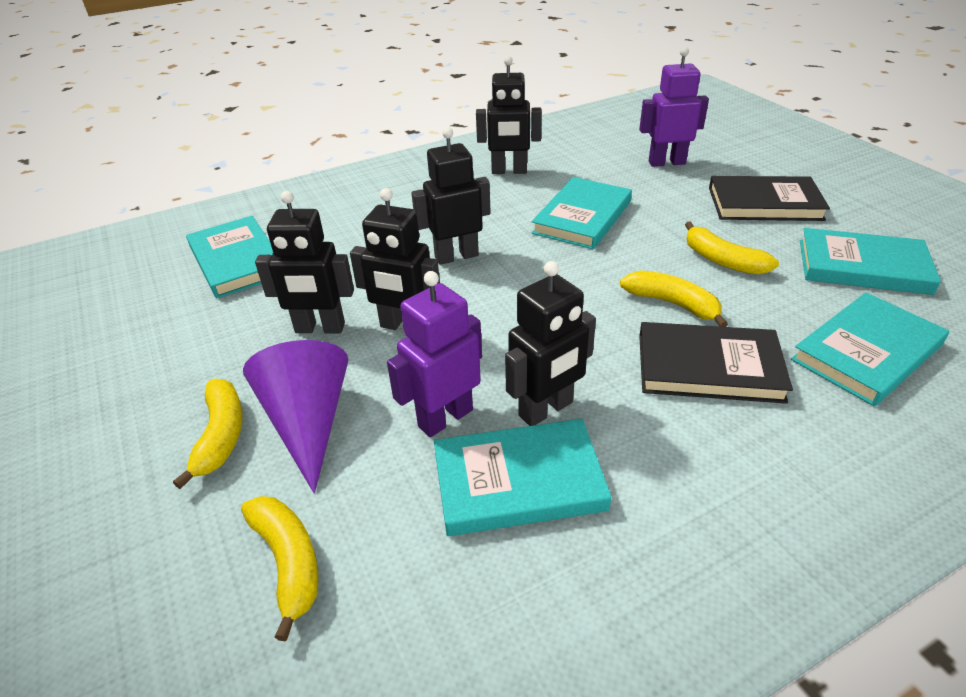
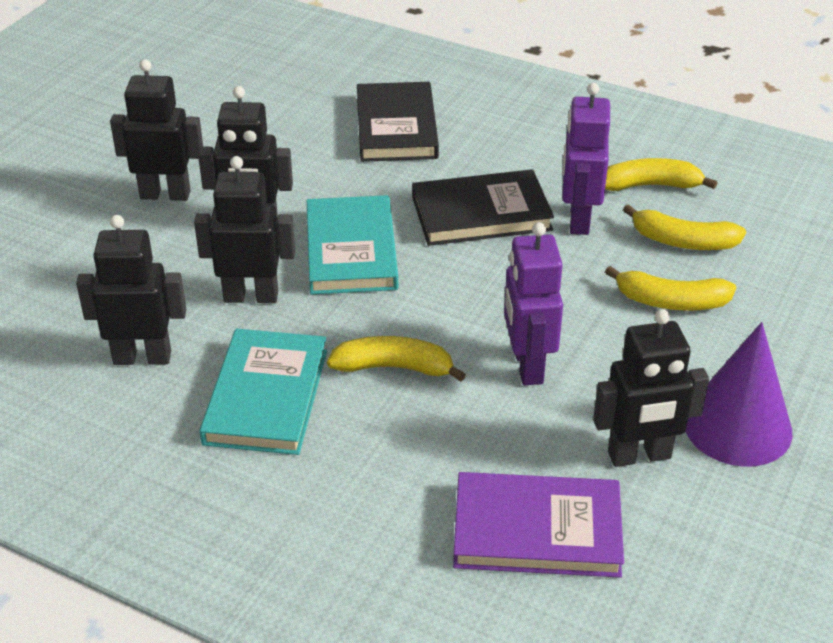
purple book: none = 0 -> [453,472,624,578] = 1
turquoise book: [186,216,273,298] [434,419,611,536] [532,177,632,249] [791,292,949,407] [800,228,941,295] = 5 -> [199,329,327,455] [307,195,398,295] = 2

